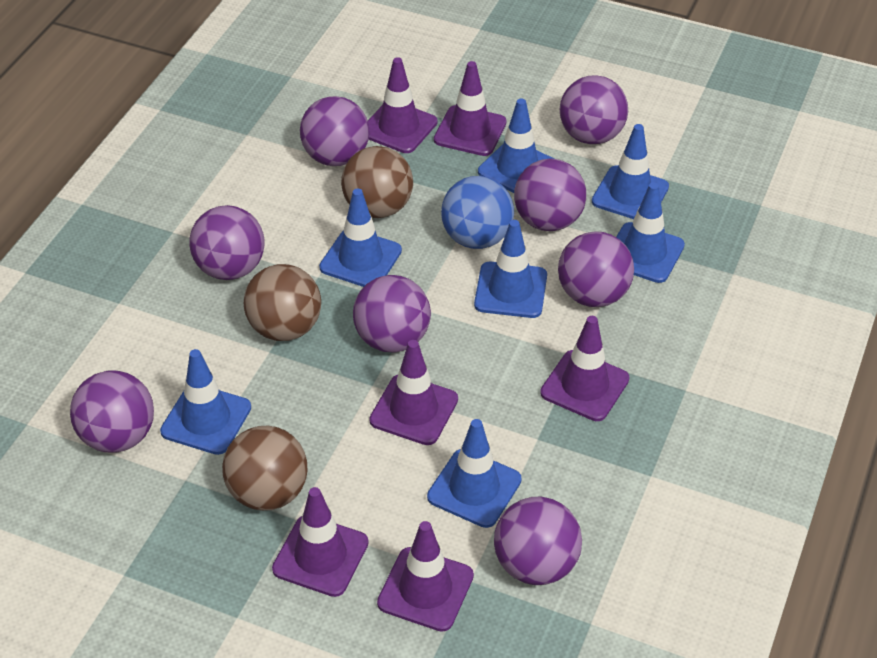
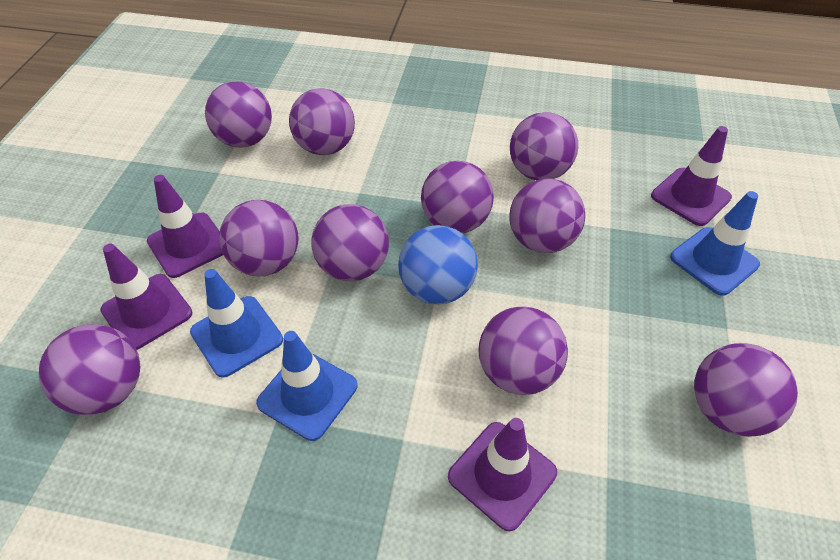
blue traffic cone: [160,349,251,455] [319,188,402,287] [427,419,522,528] [474,220,547,318] [478,98,554,193] [592,124,669,219] [616,182,685,283] = 7 -> [190,269,283,377] [256,331,358,441] [670,191,760,296] = 3
brown ball: [222,426,308,511] [244,264,321,341] [341,146,413,218] = 3 -> none = 0
purple ball: [70,371,154,453] [189,205,265,280] [300,96,369,166] [353,275,431,353] [494,497,582,585] [514,159,586,231] [558,231,634,307] [560,75,628,144] = 8 -> [39,324,140,415] [205,81,272,148] [219,200,299,276] [289,88,355,155] [311,204,389,281] [421,161,494,233] [478,306,568,395] [509,178,585,253] [510,112,578,180] [694,343,798,437] = 10
purple traffic cone: [272,487,369,597] [368,57,437,153] [369,340,458,445] [377,521,474,632] [434,61,507,156] [540,316,630,421] = 6 -> [100,244,192,350] [147,175,223,278] [448,418,557,531] [651,126,732,226] = 4

